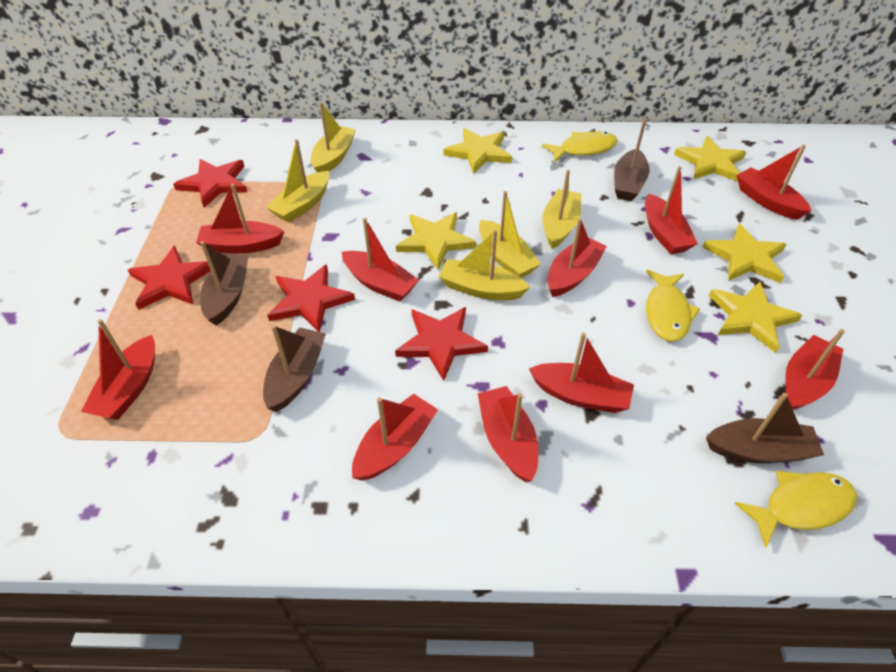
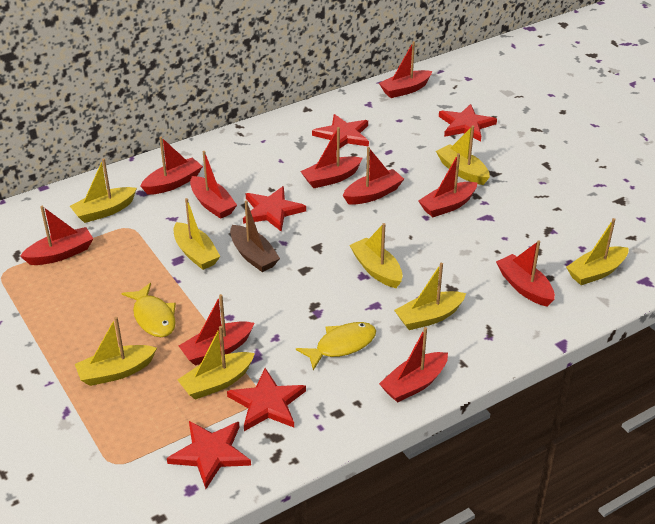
brown boat: [200,241,249,325] [263,325,326,412] [614,118,649,201] [706,393,824,463] = 4 -> [230,201,280,272] = 1
red star: [128,246,211,310] [173,159,247,208] [267,264,355,332] [395,307,488,381] = 4 -> [167,421,251,489] [227,368,306,431] [243,186,306,232] [312,114,369,148] [439,104,497,142] = 5
yellow boat: [266,139,329,223] [311,102,356,172] [439,229,530,300] [479,191,541,278] [542,170,581,249] = 5 -> [70,158,137,223] [75,317,157,386] [174,198,220,270] [177,326,255,400] [349,223,403,288] [394,263,466,330] [436,125,490,185] [566,218,628,285] = 8
yellow fish: [542,131,618,162] [646,270,700,342] [735,470,857,548] = 3 -> [121,283,176,337] [296,322,376,370] = 2
yellow star: [396,212,476,270] [444,128,512,174] [674,136,746,182] [703,224,787,283] [709,282,802,353] = 5 -> none = 0

